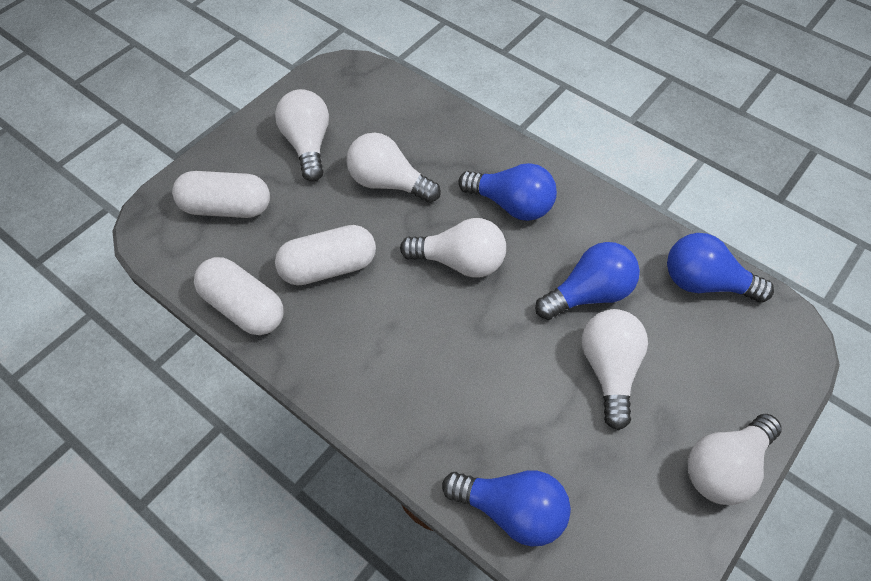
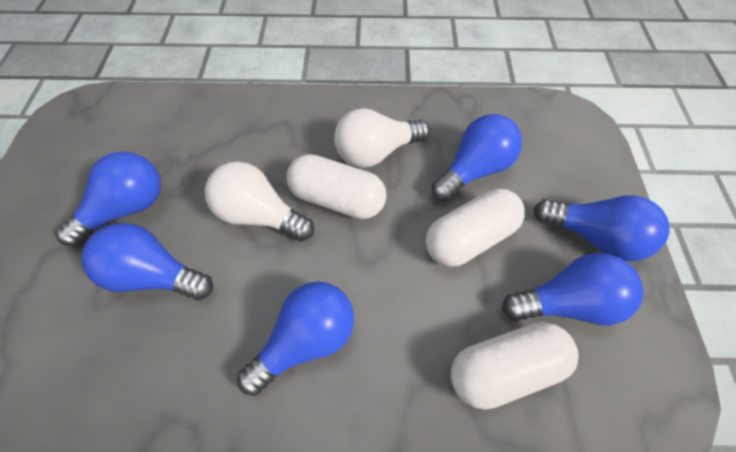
blue light bulb: [442,470,571,547] [458,163,557,221] [535,242,640,320] [667,233,774,303] = 4 -> [55,152,161,247] [82,223,213,300] [237,281,354,396] [431,114,522,201] [502,253,644,325] [534,195,670,261] = 6
white light bulb: [275,89,329,182] [347,133,441,203] [400,218,506,278] [582,309,648,430] [687,414,782,505] = 5 -> [205,161,314,241] [334,108,430,168] = 2

